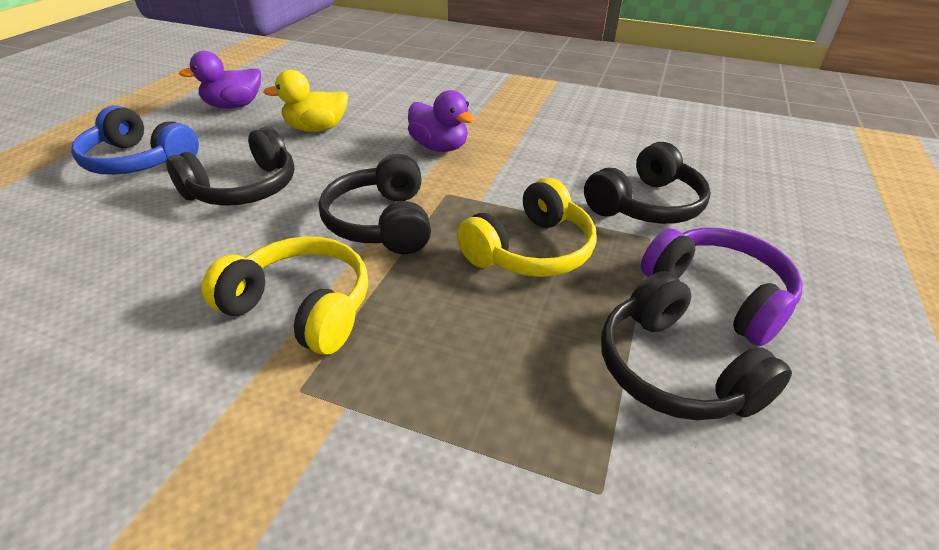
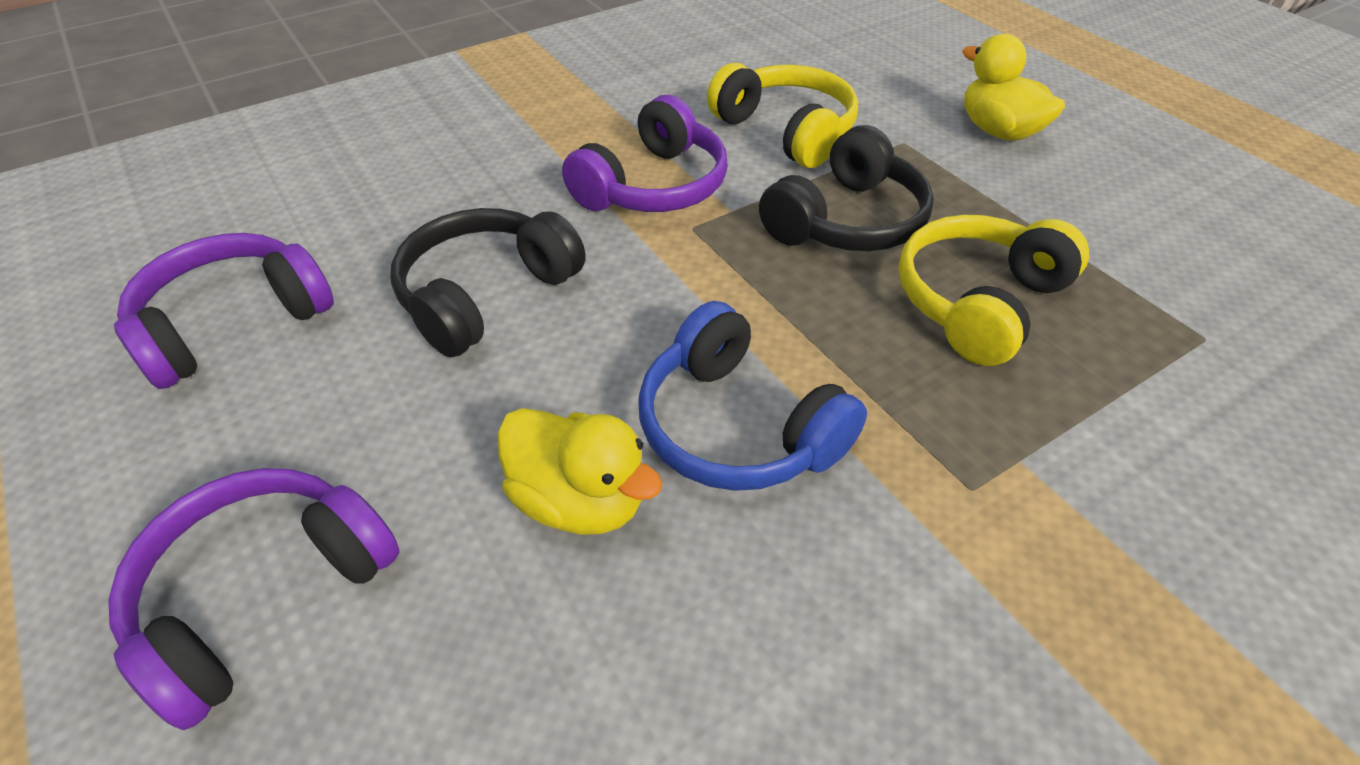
black headphones: [166,126,294,206] [319,154,431,254] [584,142,711,224] [601,271,792,420] = 4 -> [390,208,586,357] [759,125,934,251] = 2
purple duck: [179,51,261,109] [408,90,475,152] = 2 -> none = 0
purple headphones: [641,228,803,346] = 1 -> [108,468,400,730] [114,233,334,389] [562,95,728,212] = 3
yellow duck: [263,70,348,132] = 1 -> [497,408,663,535] [962,34,1065,141] = 2

